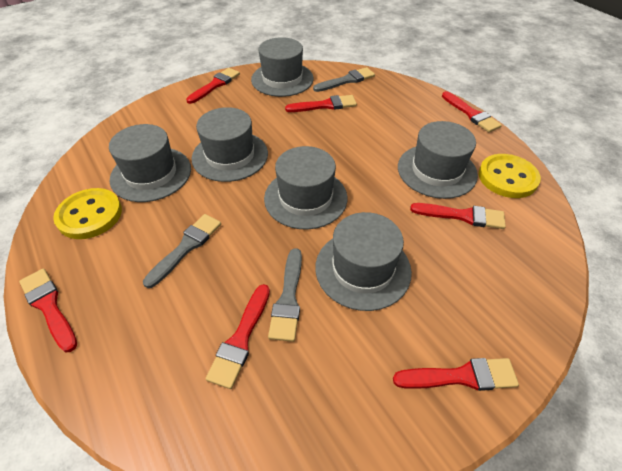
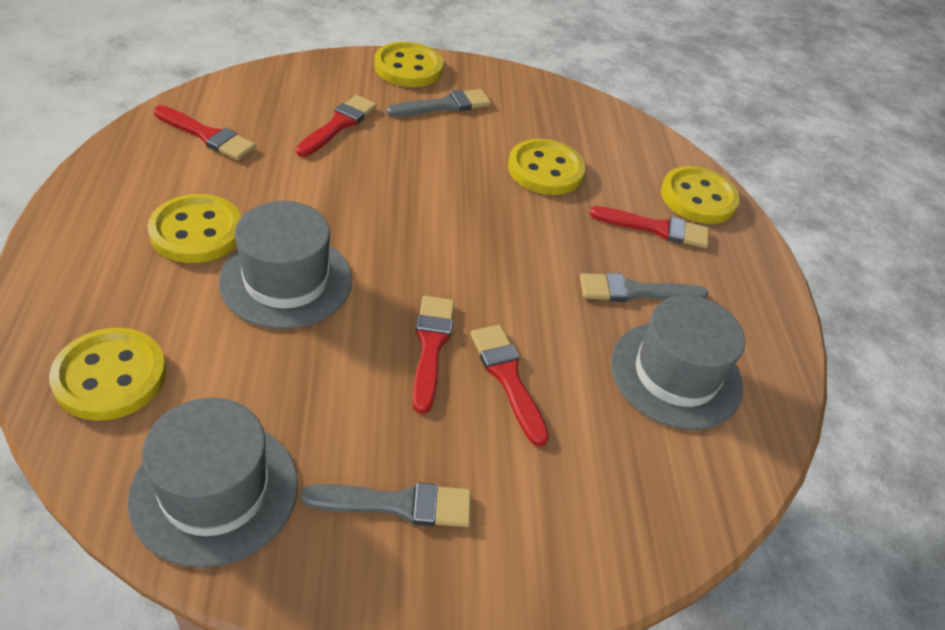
grey hat: [109,124,191,202] [192,107,268,182] [251,37,314,97] [264,146,347,230] [315,212,412,311] [398,121,478,199] = 6 -> [128,398,298,568] [219,201,352,329] [611,295,745,430] = 3
red brush: [19,269,77,352] [186,68,240,104] [206,284,270,389] [285,95,357,112] [393,358,519,391] [410,203,506,229] [442,91,502,132] = 7 -> [154,105,256,160] [296,95,377,157] [412,296,455,414] [470,325,549,447] [590,206,709,248] = 5
yellow button: [53,188,122,239] [479,154,541,198] = 2 -> [49,328,166,421] [148,194,241,263] [374,42,443,87] [508,139,585,195] [661,166,740,224] = 5

